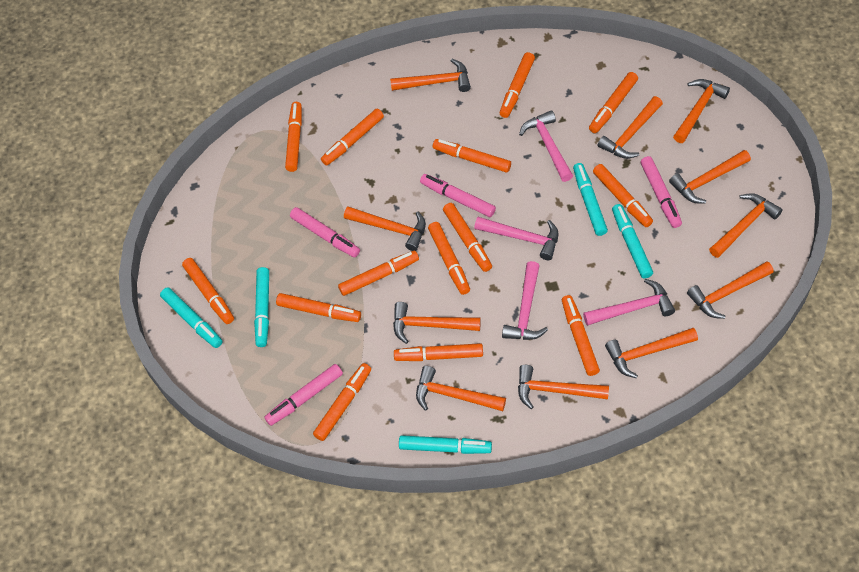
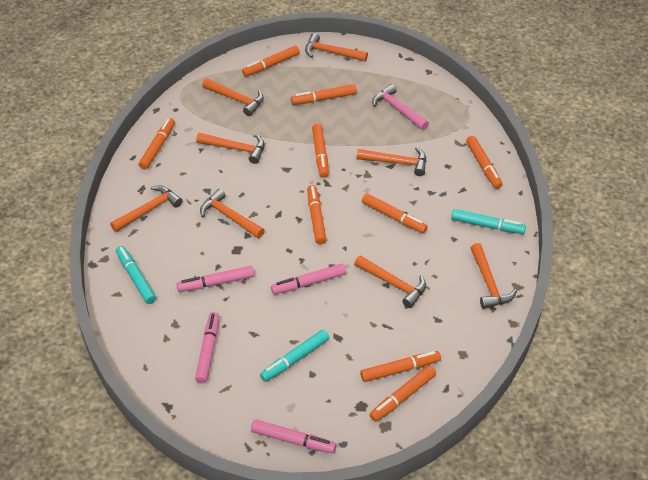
orange hammer: [344,207,426,251] [390,59,471,92] [393,302,481,344] [416,366,506,411] [518,365,609,409] [598,96,663,159] [605,328,698,378] [669,150,751,204] [673,79,730,143] [687,261,774,319] [709,193,783,258] = 11 -> [110,186,182,232] [196,133,265,164] [200,189,265,238] [202,78,264,116] [305,33,368,62] [354,255,426,308] [357,147,427,176] [471,243,517,309] = 8
orange marker: [182,258,234,324] [276,293,361,322] [285,102,302,172] [313,363,371,441] [321,109,384,166] [338,251,419,296] [394,343,483,361] [428,222,470,295] [433,139,511,173] [443,203,492,272] [500,52,535,118] [562,295,600,376] [589,72,638,133] [593,164,653,227] = 14 -> [139,118,175,170] [242,46,300,77] [291,84,357,105] [307,185,327,244] [312,124,329,178] [360,351,441,382] [362,193,428,233] [369,365,436,422] [466,136,502,189] = 9
pink hammer: [474,217,558,260] [502,261,548,340] [519,110,573,182] [583,279,675,326] = 4 -> [372,84,429,130] = 1
turquoise marker: [160,287,223,348] [254,267,269,347] [399,435,492,454] [573,163,608,236] [612,204,653,279] = 5 -> [116,246,156,304] [260,330,329,382] [451,209,526,234] = 3

